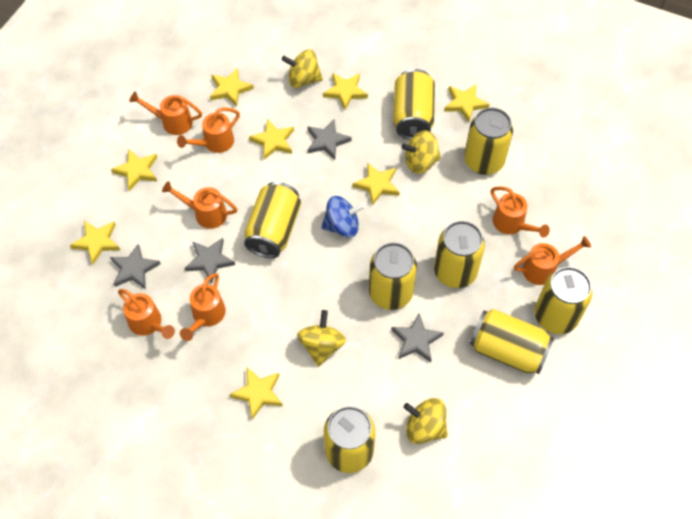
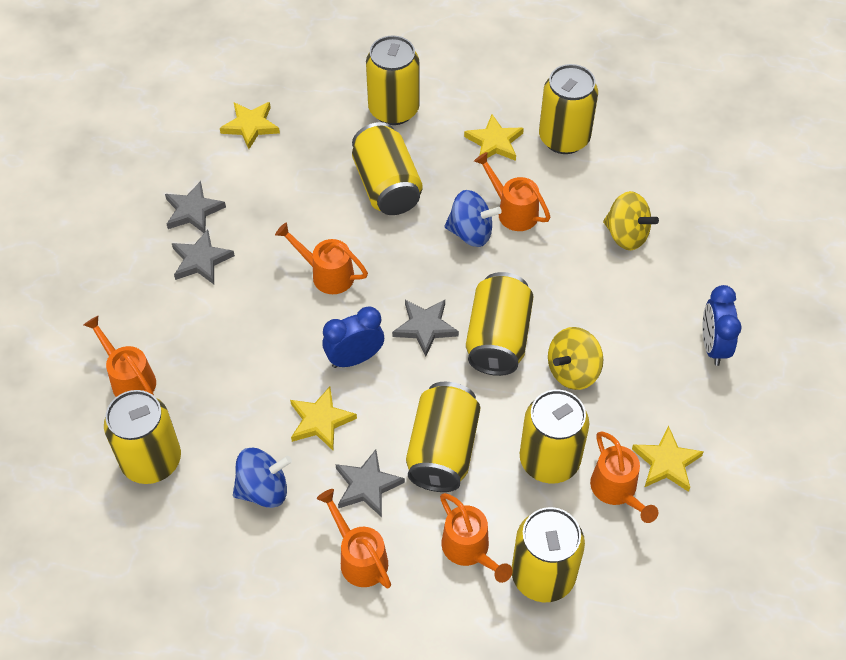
blue clock: none = 0 -> [322,306,384,368] [703,285,742,366] = 2
blue spinning top: [321,196,365,238] = 1 -> [233,448,292,508] [444,190,502,247] = 2
orange watering can: [118,289,175,339] [129,91,202,135] [162,181,237,229] [177,107,240,153] [180,273,226,341] [491,186,550,238] [514,236,591,285] = 7 -> [84,316,156,397] [275,223,368,294] [317,489,391,589] [440,493,512,583] [474,152,550,231] [590,432,658,523] = 6
yellow spinning top: [282,49,323,88] [297,310,346,366] [401,130,441,174] [403,398,448,444] = 4 -> [548,327,603,390] [603,191,659,250] = 2
yellow star: [70,221,120,264] [111,149,157,191] [210,68,254,107] [229,368,283,420] [249,119,294,160] [323,73,368,110] [353,163,400,206] [444,84,490,122] = 8 -> [220,102,280,149] [290,387,357,450] [464,114,524,161] [632,426,704,492] = 4

